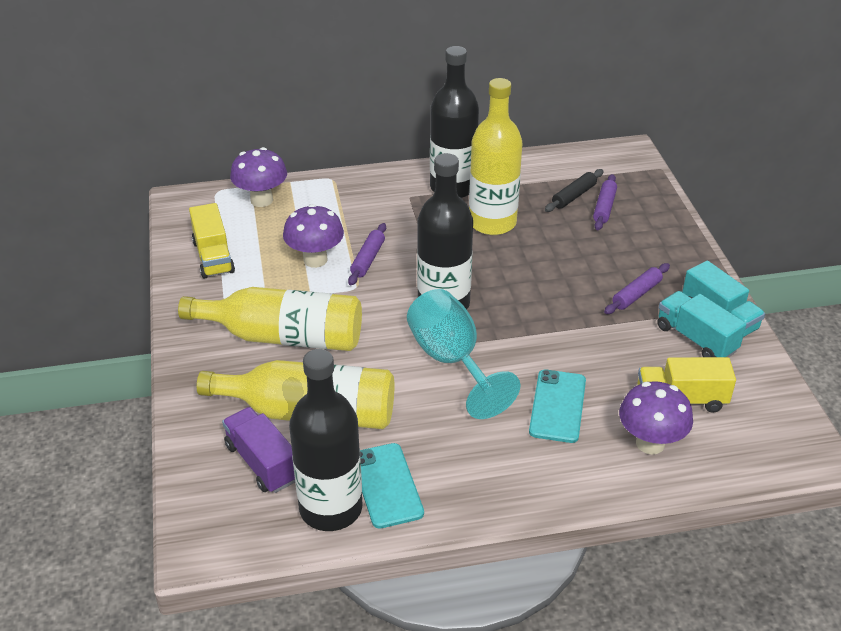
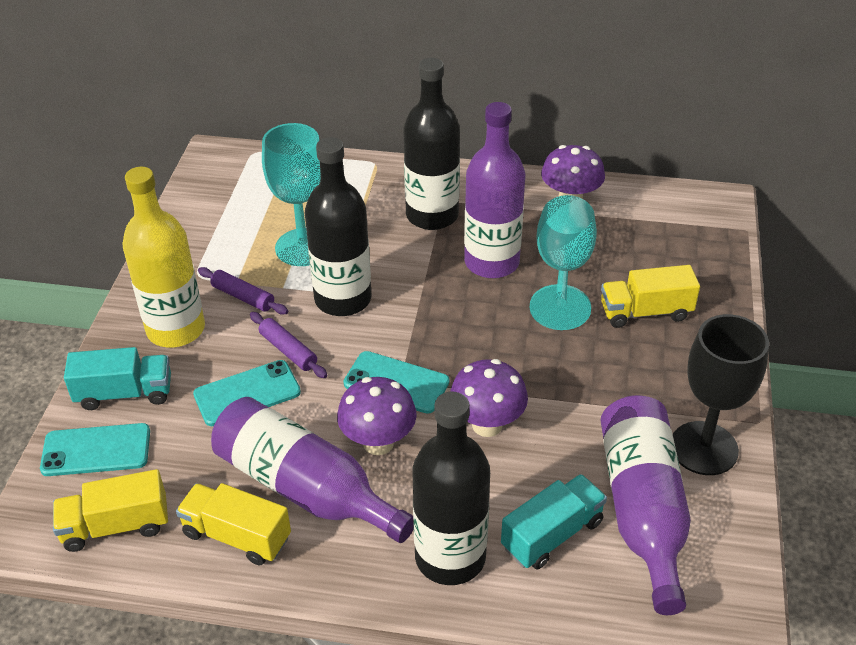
black goblet: none = 0 -> [673,314,769,475] = 1
black rolling pin: [545,169,604,212] = 1 -> none = 0
purple bottle: none = 0 -> [211,397,414,543] [464,102,526,278] [600,395,691,615] = 3
purple rolling pin: [348,223,386,285] [593,174,617,230] [604,263,670,314] = 3 -> [198,267,288,314] [250,312,328,378] = 2
purple truck: [222,407,295,493] = 1 -> none = 0
turquoise goblet: [407,289,521,419] = 1 -> [262,123,321,266] [530,195,597,330] = 2
turquoise phone: [360,443,424,529] [529,370,586,443] = 2 -> [40,423,150,476] [193,360,301,426] [343,351,449,414] = 3
yellow bottle: [178,287,362,351] [197,360,394,429] [469,78,523,235] = 3 -> [123,167,205,348] = 1
yellow truck: [189,203,235,279] [637,357,736,413] = 2 -> [53,469,168,552] [176,483,291,565] [601,265,700,328] = 3

